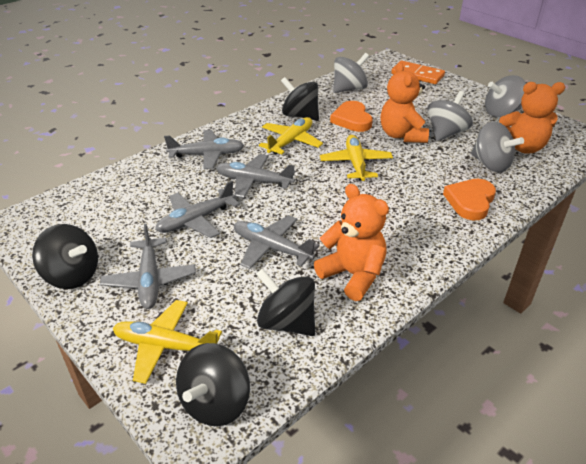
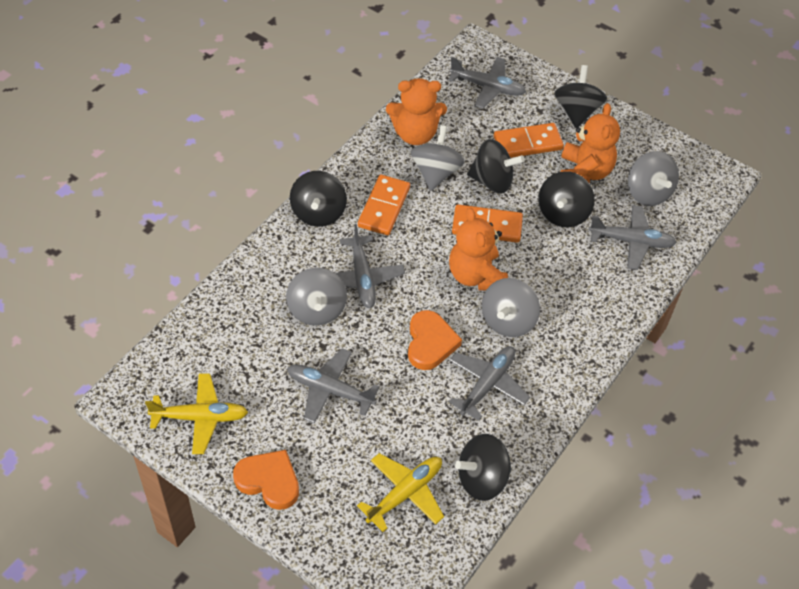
black spinning top: [32,224,98,289] [176,343,250,426] [256,268,315,336] [281,77,319,121] = 4 -> [290,171,347,227] [455,434,512,501] [467,139,525,194] [538,171,595,227] [554,65,607,128] = 5
orange domino: [391,61,445,84] = 1 -> [358,175,410,235] [452,204,523,243] [494,123,564,158] = 3
yellow plane: [113,300,222,384] [259,117,323,155] [320,135,393,181] = 3 -> [145,373,248,454] [357,453,444,532] = 2

